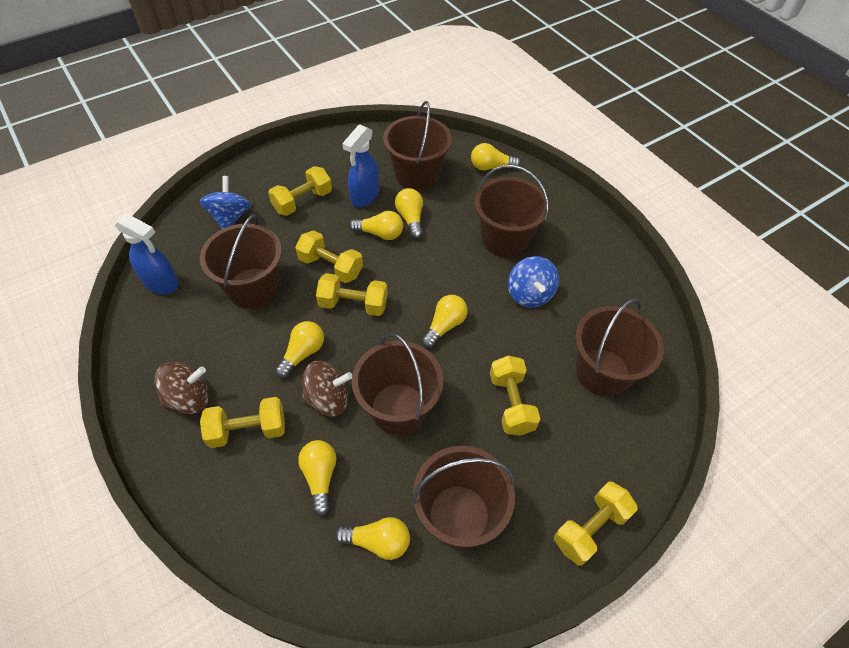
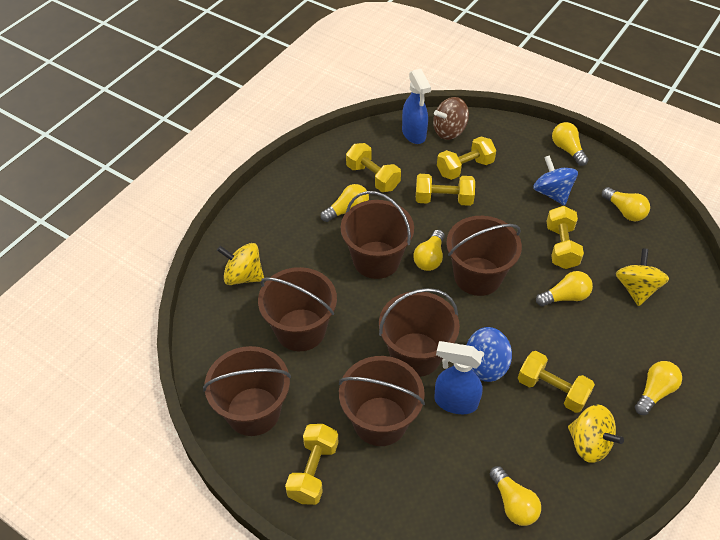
brown spinning top: [154,362,209,414] [301,361,352,416] = 2 -> [433,97,469,140] = 1
yellow spinning top: none = 0 -> [217,243,264,285] [568,405,624,463] [616,248,669,306] = 3

